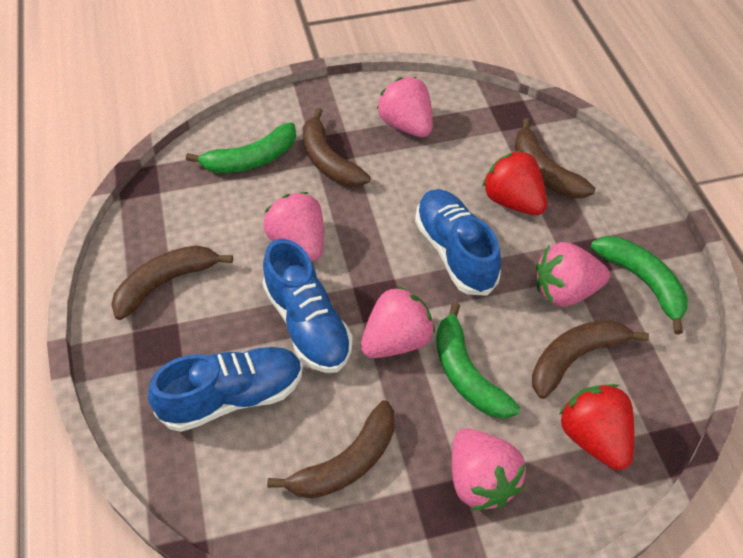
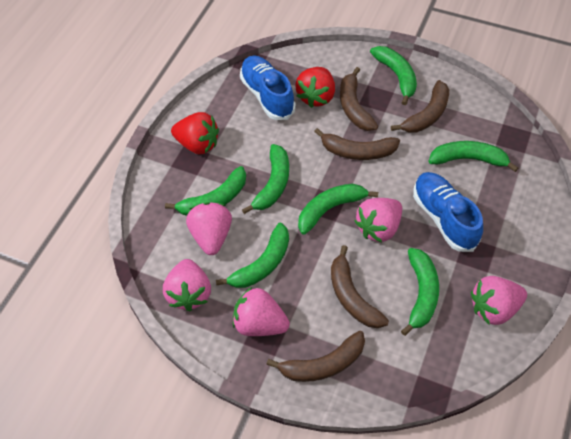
blue shoe: [148,347,303,432] [263,239,353,373] [415,189,501,296] = 3 -> [240,56,296,120] [413,172,483,252] = 2
green banana: [186,122,296,173] [436,302,520,419] [591,236,688,335] = 3 -> [165,166,246,216] [216,223,289,288] [242,144,289,214] [298,184,378,235] [370,46,417,105] [401,248,439,336] [428,141,518,172] = 7

